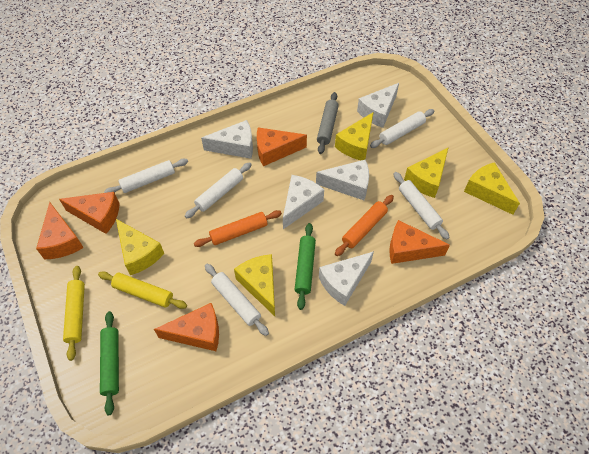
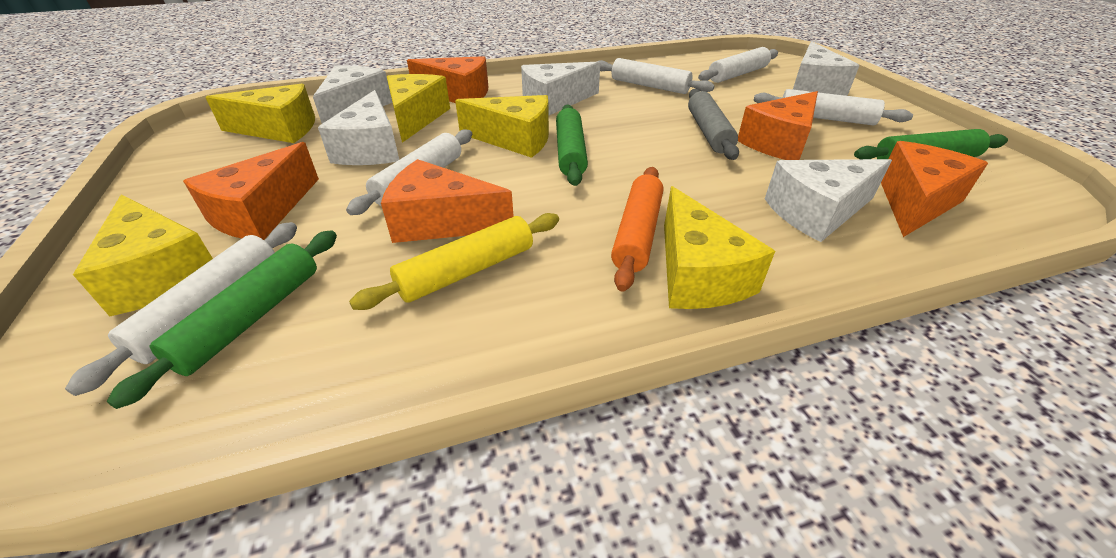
green rolling pin: [100,311,119,415] [295,223,316,310] = 2 -> [107,230,337,409] [556,105,588,186] [854,129,1008,159] = 3
orange rolling pin: [194,210,282,247] [335,195,394,256] = 2 -> [611,167,663,292] = 1
yellow rolling pin: [63,266,85,361] [98,271,187,309] = 2 -> [349,213,559,310] = 1

